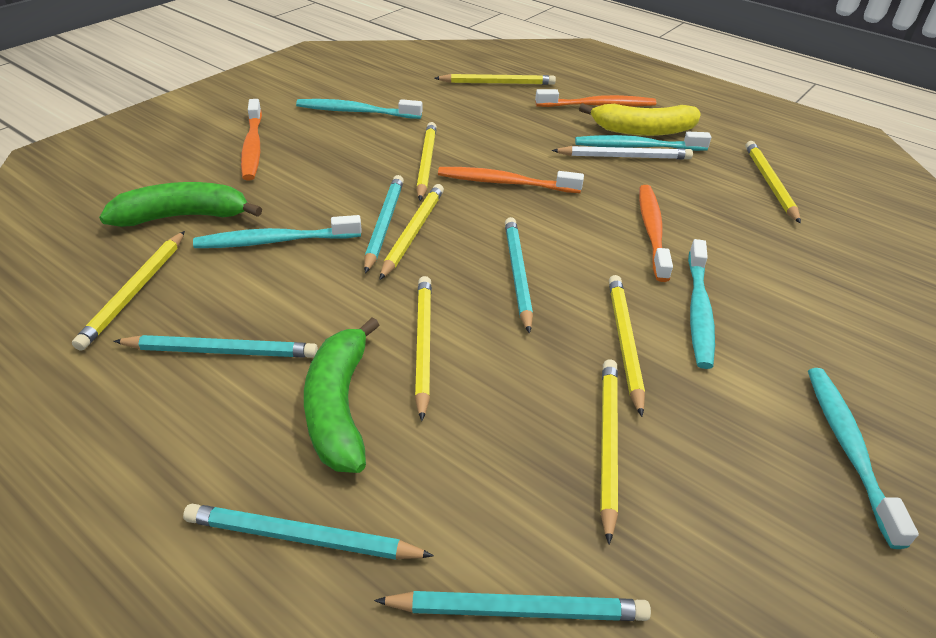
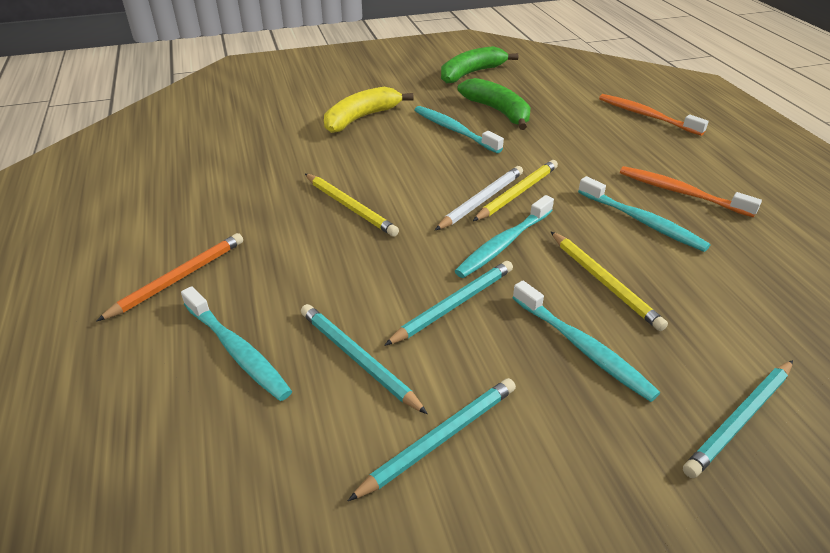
orange pencil: none = 0 -> [97,233,243,321] = 1
orange toothbrush: [241,99,262,181] [438,167,584,193] [535,89,656,107] [639,185,673,282] = 4 -> [599,94,709,136] [620,166,762,217] = 2
turquoise pencil: [113,335,318,358] [183,504,434,560] [364,175,404,273] [374,591,651,621] [505,217,533,334] = 5 -> [301,304,428,414] [348,378,516,501] [384,261,513,346] [683,360,793,478] = 4
yellow pencil: [72,231,185,350] [379,184,444,280] [415,276,432,421] [416,122,437,200] [434,74,556,85] [600,359,618,544] [609,275,645,417] [745,141,801,224] = 8 -> [305,174,399,237] [473,160,558,221] [551,232,668,331] = 3

